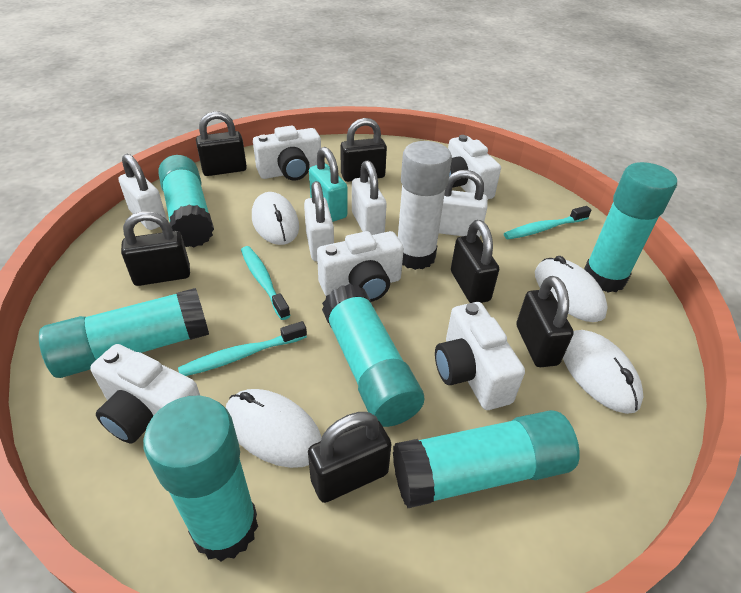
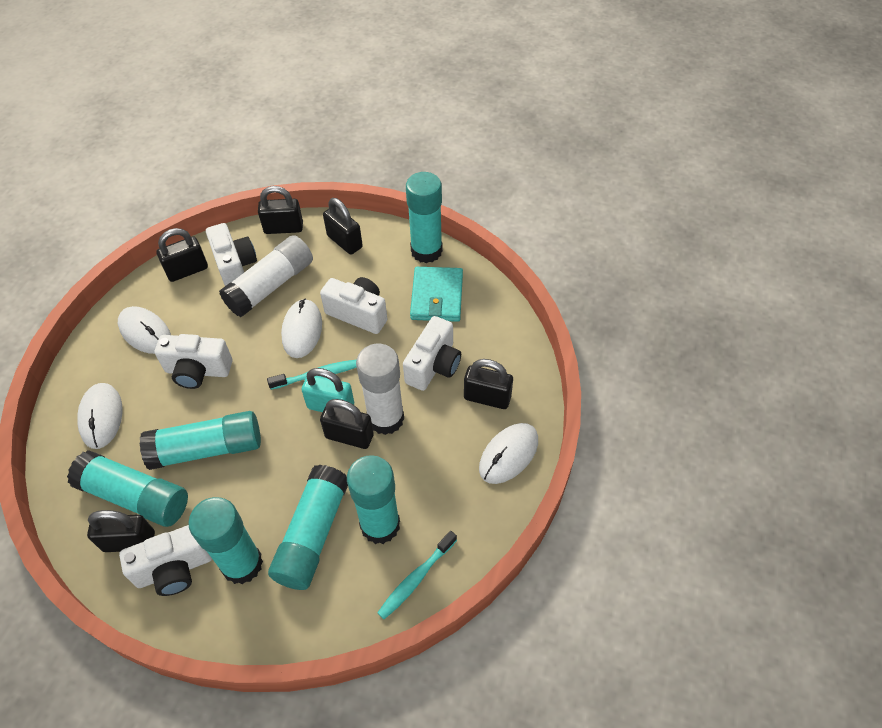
turquoise toothbrush: [178,321,307,376] [241,246,291,320] [504,206,591,239] = 3 -> [267,360,357,390] [377,531,457,619] = 2
turquoise wallet: none = 0 -> [410,267,463,322] = 1
white glue stick: [398,141,452,270] = 1 -> [219,235,313,317] [356,344,404,435] = 2
white padlock: [118,154,167,230] [304,181,334,261] [352,160,387,235] [439,170,488,237] = 4 -> none = 0

